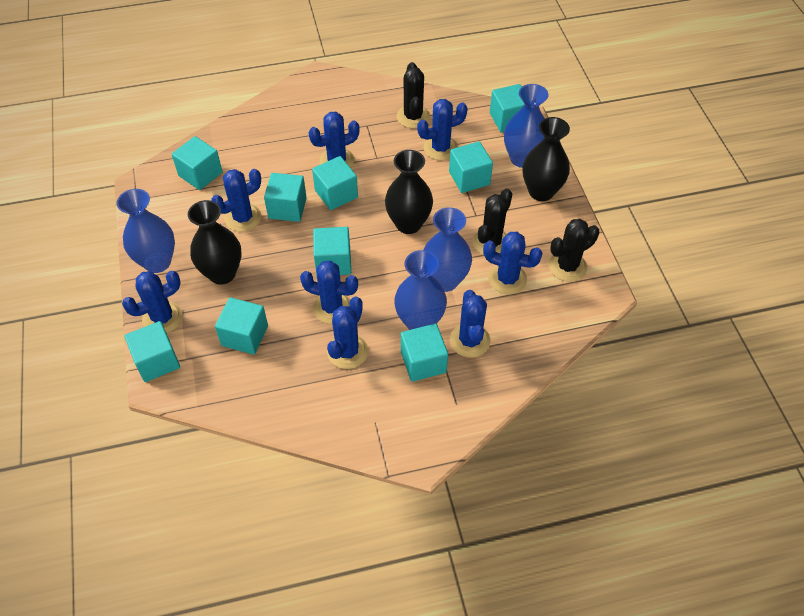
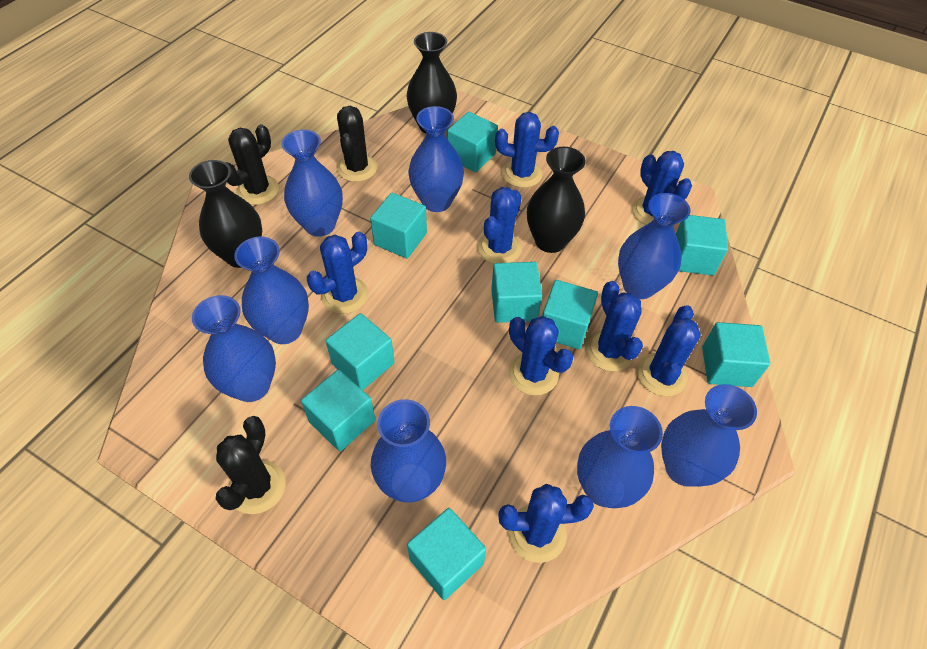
blue vase: [117,189,175,273] [394,250,447,330] [424,207,472,292] [504,84,549,168] = 4 -> [192,295,276,402] [234,237,309,344] [281,130,343,237] [371,399,446,502] [408,106,464,212] [577,406,663,508] [618,193,690,299] [661,384,757,487] = 8

